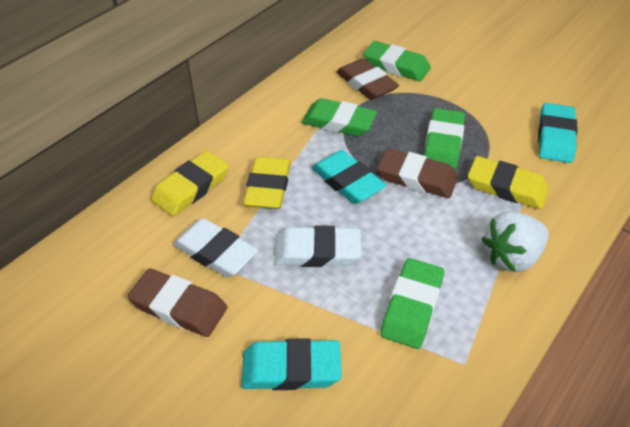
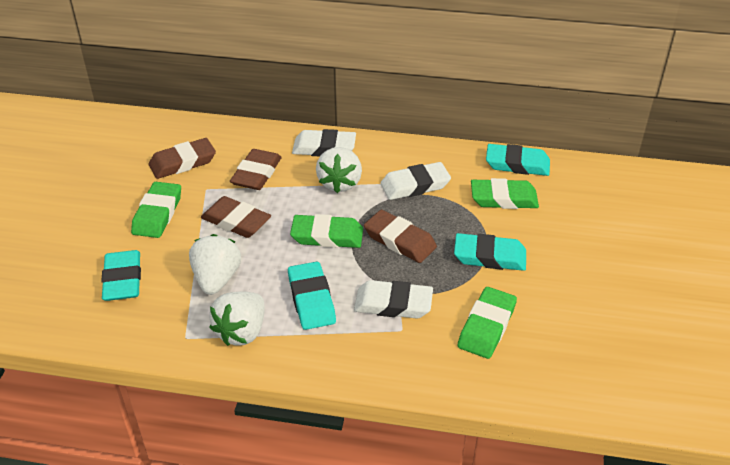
brown eraser: [127,268,227,337] [336,58,399,100] [377,148,458,198] = 3 -> [149,138,216,179] [201,196,271,238] [230,149,282,190] [364,210,437,263] = 4
turquoise eraser: [241,338,342,390] [311,150,386,204] [538,103,578,163] = 3 -> [101,250,141,301] [288,262,336,330] [454,233,526,271] [486,144,550,176] = 4
white eraser: [173,218,258,277] [275,225,361,267] = 2 -> [292,129,356,156] [354,280,433,318] [380,162,451,200] = 3
white strawberry: [481,211,549,272] = 1 -> [189,234,241,295] [209,292,265,346] [316,147,362,193] = 3
yellow eraser: [151,151,229,216] [243,157,291,209] [468,156,549,209] = 3 -> none = 0

